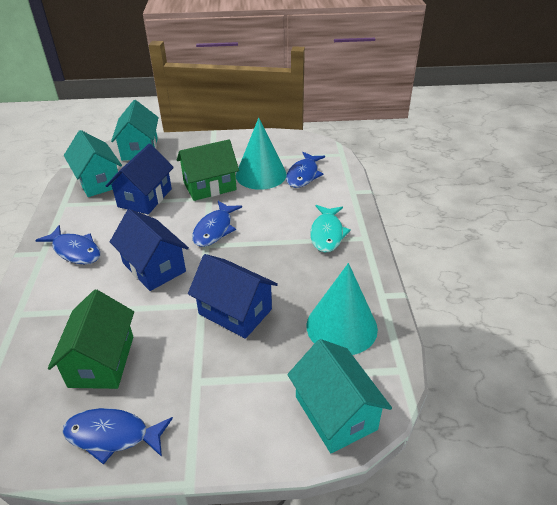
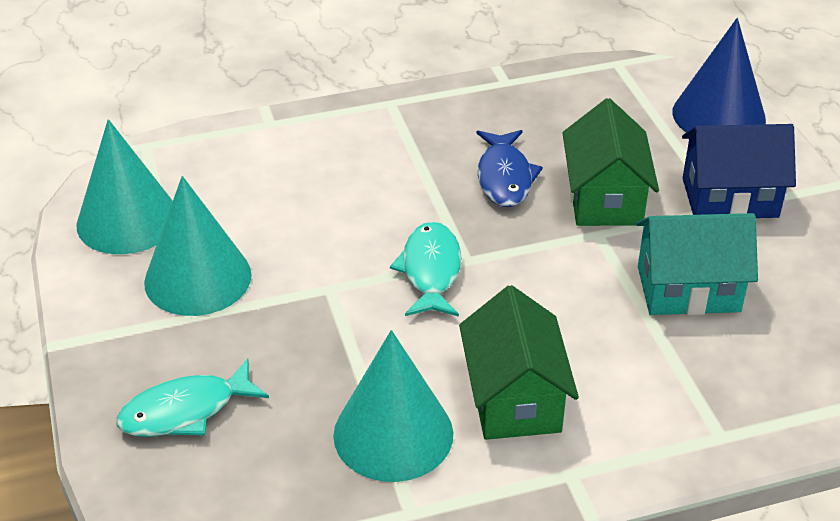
blue cone: none = 0 -> [673,18,766,132] = 1
blue fish: [35,225,101,264] [62,408,173,465] [192,201,242,247] [286,152,325,188] = 4 -> [477,130,543,207] = 1
blue house: [106,144,174,214] [110,209,189,291] [188,254,278,339] = 3 -> [682,124,796,218] = 1
turquoise cone: [236,118,287,190] [307,263,378,355] = 2 -> [77,119,173,254] [144,176,252,316] [333,330,453,482] = 3
turquoise fish: [310,205,351,253] = 1 -> [116,359,269,437] [390,222,462,317] = 2
turquoise house: [64,130,122,197] [111,100,159,161] [287,339,392,453] = 3 -> [636,213,758,315] = 1

